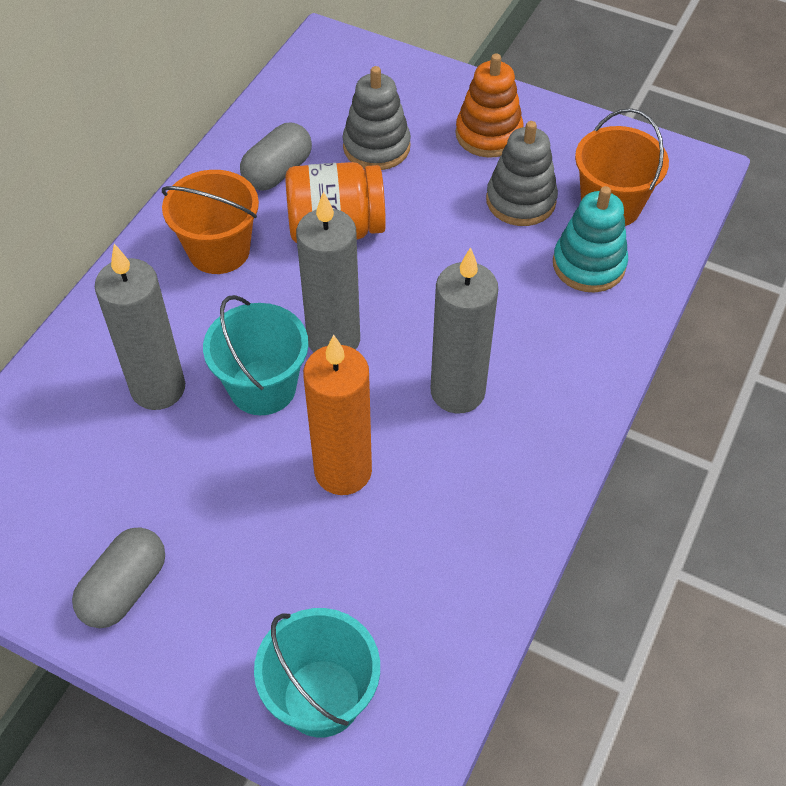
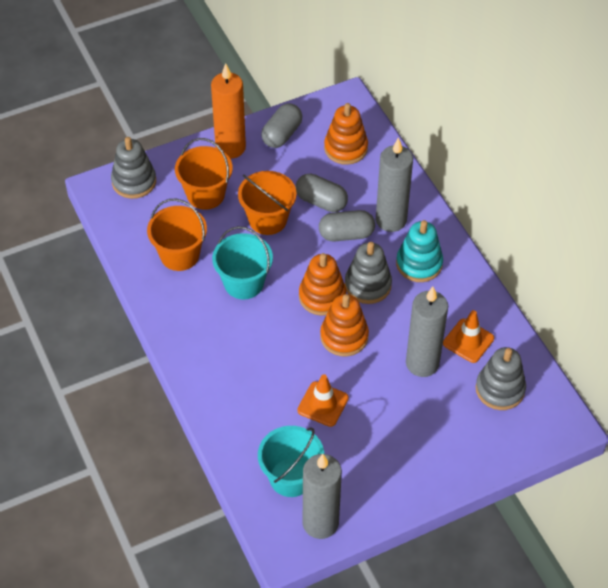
grey capsule: [72,527,165,628] [240,123,312,191] = 2 -> [261,103,302,148] [296,174,348,212] [319,210,375,242] = 3
grey stacking toy: [343,66,411,170] [486,121,558,226] = 2 -> [111,137,156,199] [345,242,392,304] [476,347,526,410] = 3
orange bucket: [162,170,259,274] [575,108,669,226] = 2 -> [147,199,207,271] [175,138,233,210] [238,171,297,235] = 3
orange jar: [285,162,386,243] = 1 -> none = 0
orange stacking toy: [455,53,524,158] = 1 -> [299,253,346,316] [320,294,369,356] [324,103,368,165] = 3
orange traffic cone: none = 0 -> [297,374,349,427] [443,310,494,363] = 2

